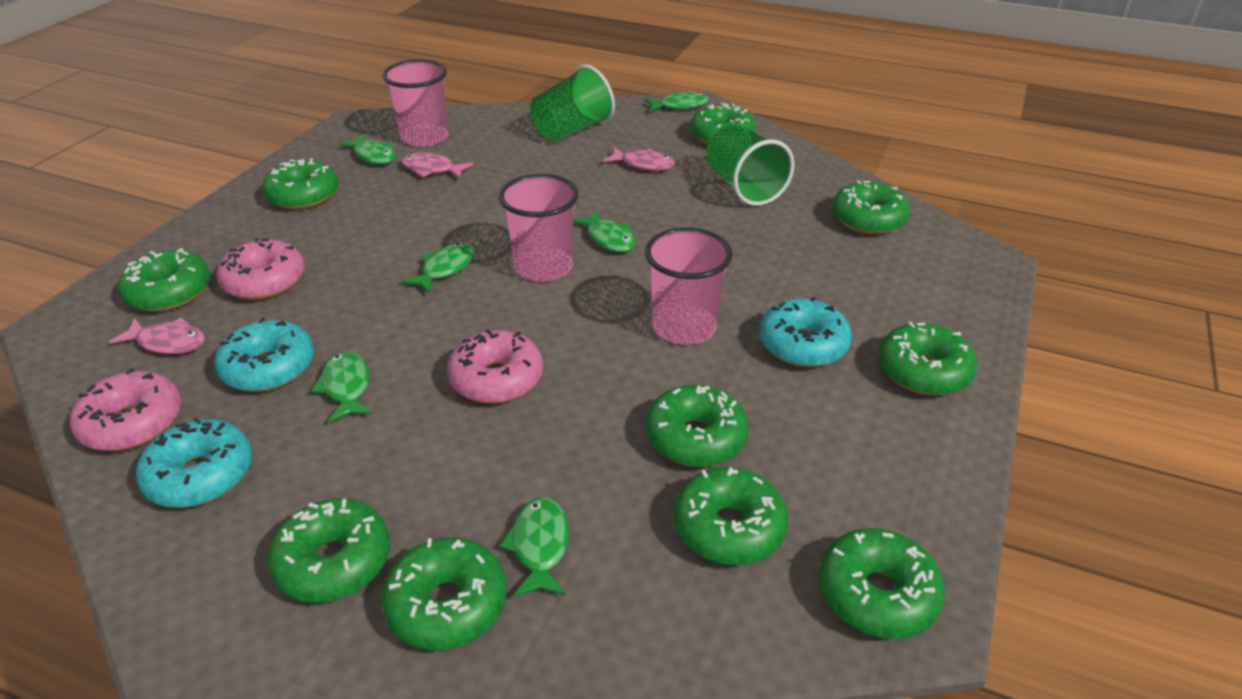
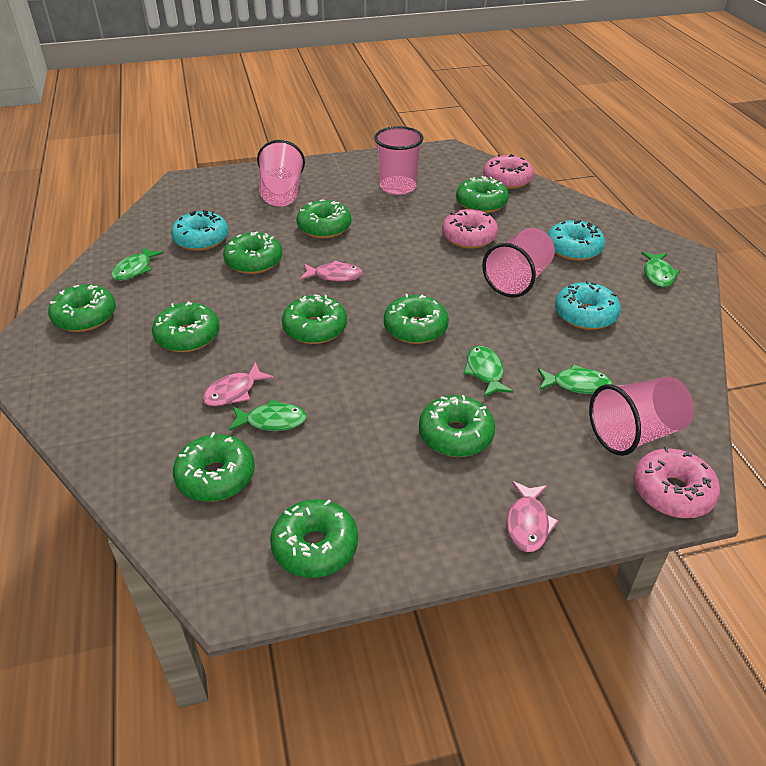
green cup: [531,65,615,142] [706,124,794,206] = 2 -> none = 0
green fish: [311,351,373,423] [340,134,396,164] [401,243,475,294] [499,497,569,598] [573,210,635,252] [644,92,708,112] = 6 -> [111,246,164,281] [229,399,307,431] [464,346,514,397] [538,364,612,394] [641,251,680,287] = 5
pink cup: [383,59,448,147] [499,174,579,282] [645,227,733,345] = 3 -> [257,140,305,206] [374,126,423,195] [482,228,555,298] [589,377,694,456] = 4

